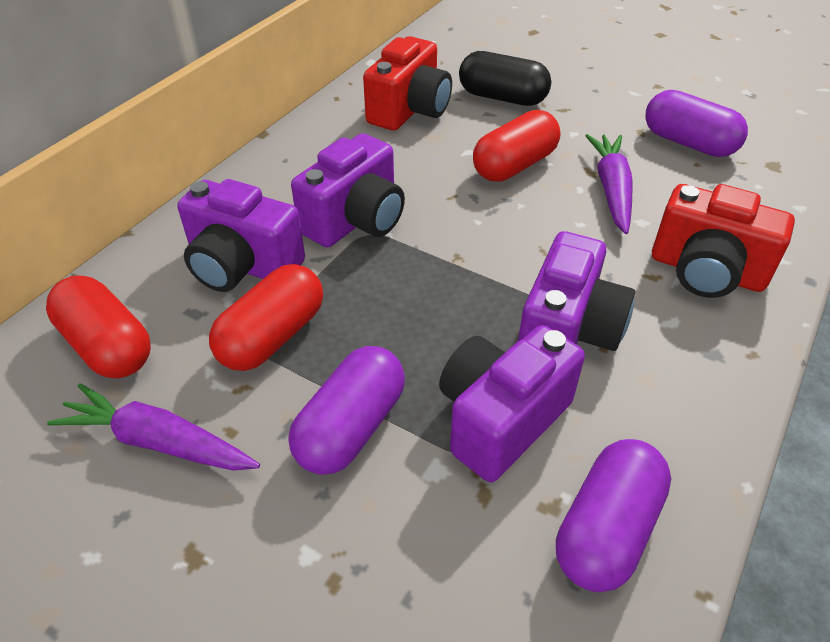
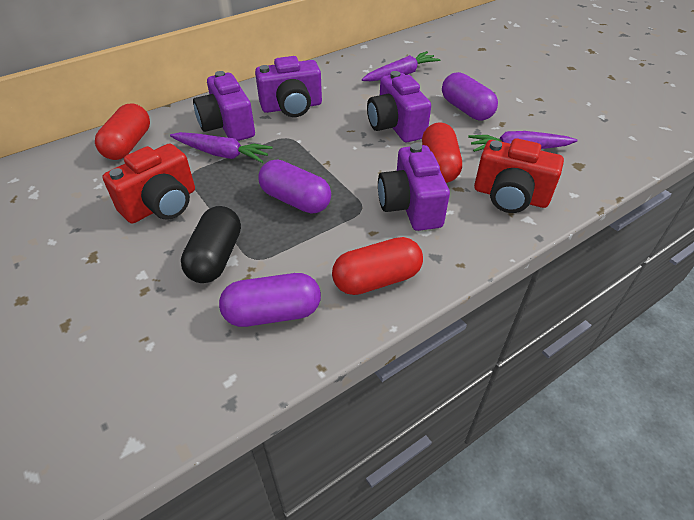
purple carrot: [47,383,260,471] [585,134,633,234] = 2 -> [170,132,273,163] [362,51,440,81] [468,131,578,152] = 3

